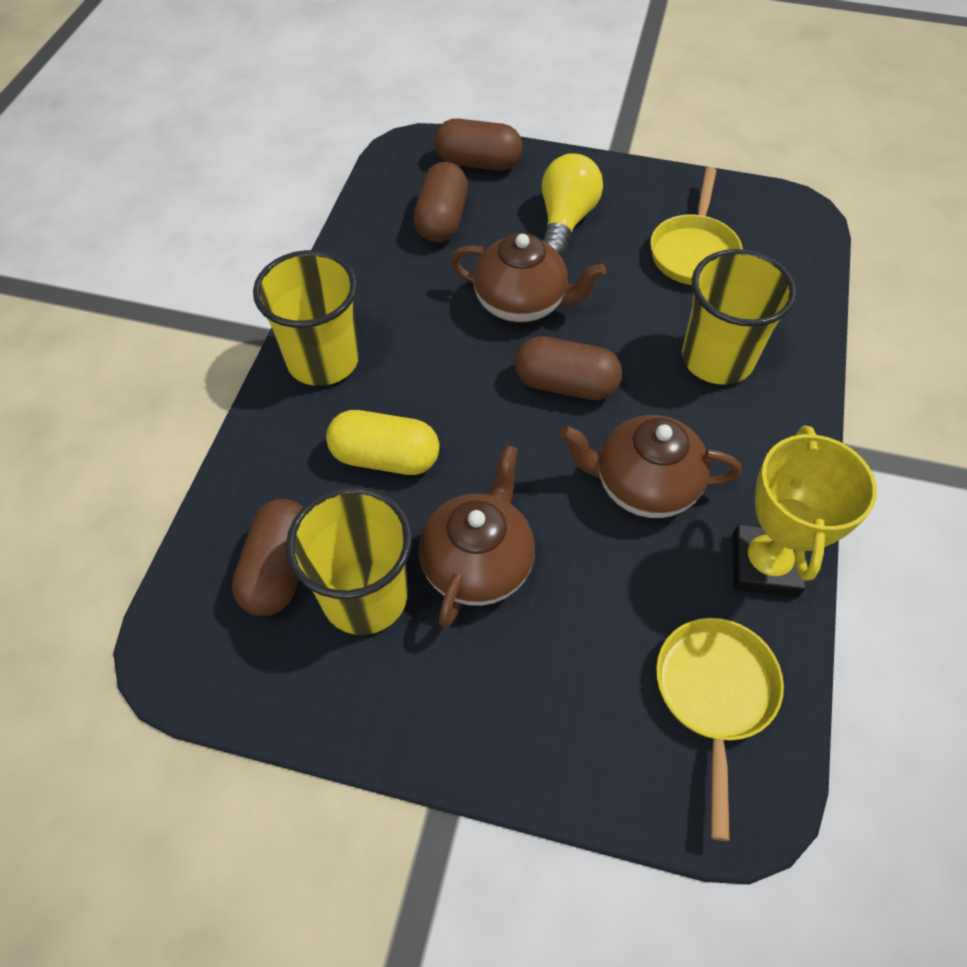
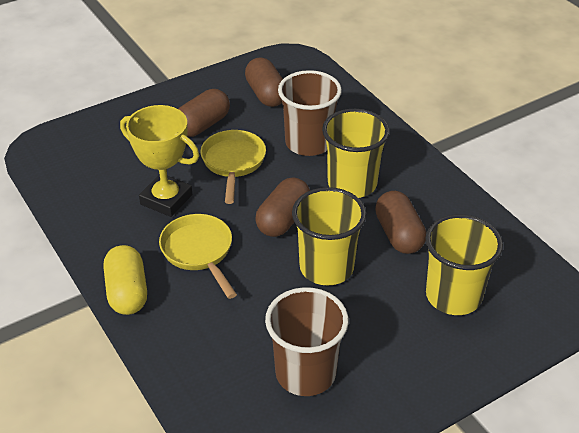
brown cup: none = 0 -> [265,287,348,396] [278,70,342,156] = 2
brown teapot: [419,445,535,628] [450,233,606,323] [560,415,742,518] = 3 -> none = 0
yellow light bulb: [542,153,603,257] = 1 -> none = 0

